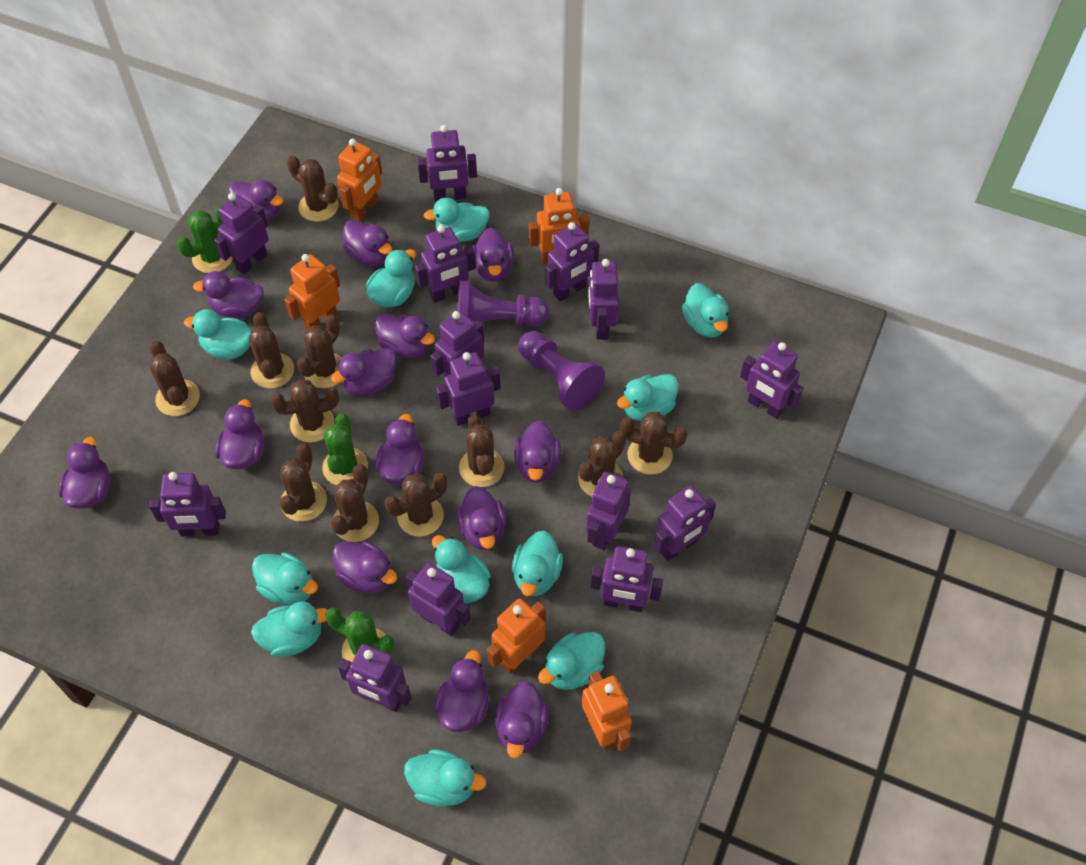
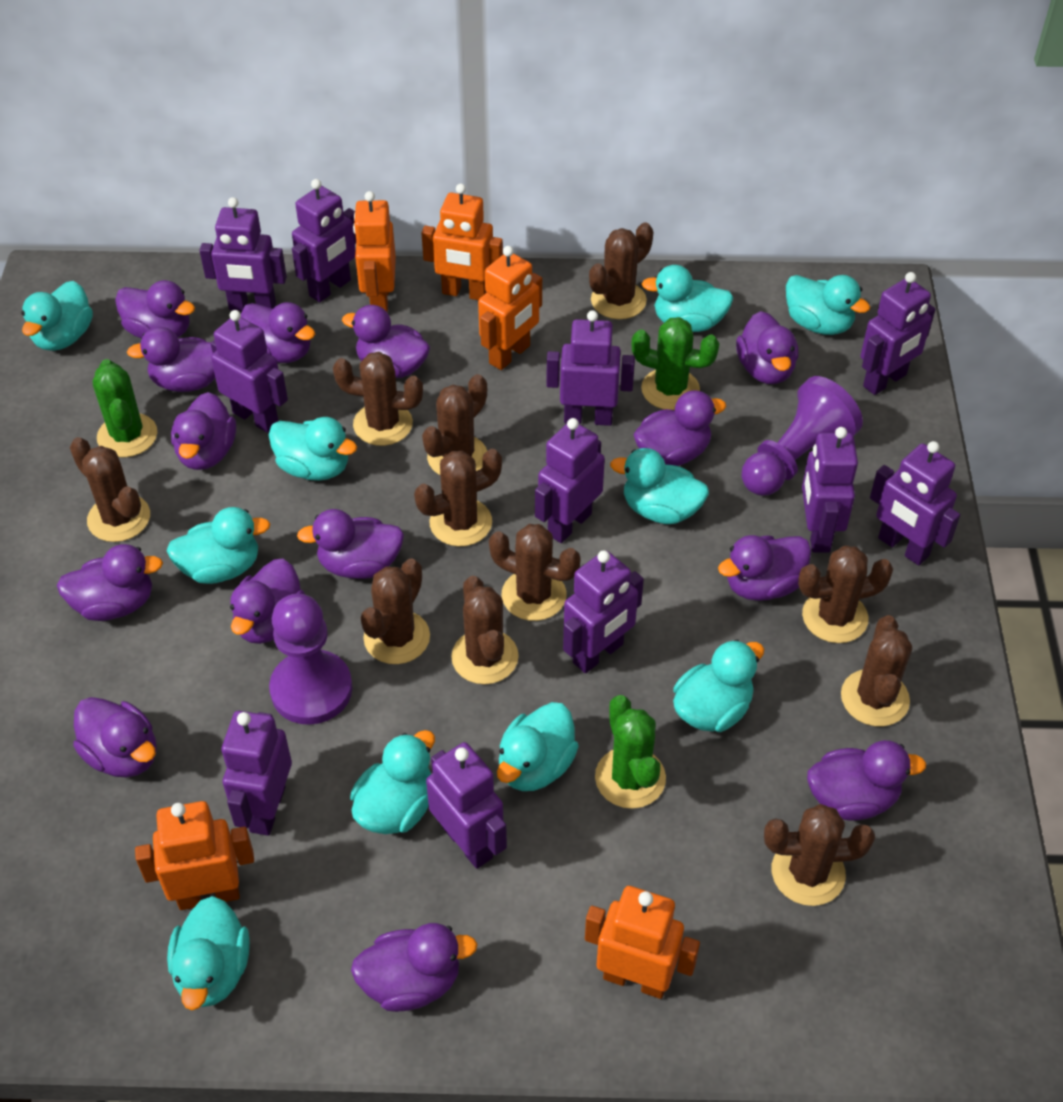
purple robot: [149,472,226,537] [214,193,269,274] [338,644,411,712] [406,563,471,636] [415,225,476,303] [417,125,477,201] [430,310,484,377] [436,352,501,426] [545,222,599,301] [586,472,631,550] [588,259,619,340] [590,546,663,612] [654,485,716,561] [740,341,803,419] = 14 -> [199,197,287,311] [211,310,288,433] [221,711,292,836] [292,179,356,302] [426,742,507,869] [535,418,605,543] [546,310,635,426] [563,550,644,673] [802,427,858,553] [861,272,935,395] [870,441,960,565] = 11
turquoise duck: [184,309,251,360] [251,602,327,657] [252,552,318,605] [366,249,416,307] [404,749,486,807] [424,198,490,242] [432,535,491,603] [512,531,563,596] [538,632,605,690] [617,374,679,421] [682,283,729,338] = 11 -> [21,281,93,351] [166,507,270,584] [167,896,250,1010] [269,417,357,481] [350,730,435,834] [497,702,579,791] [610,448,709,524] [642,265,734,332] [673,640,764,732] [786,275,870,335] = 10

